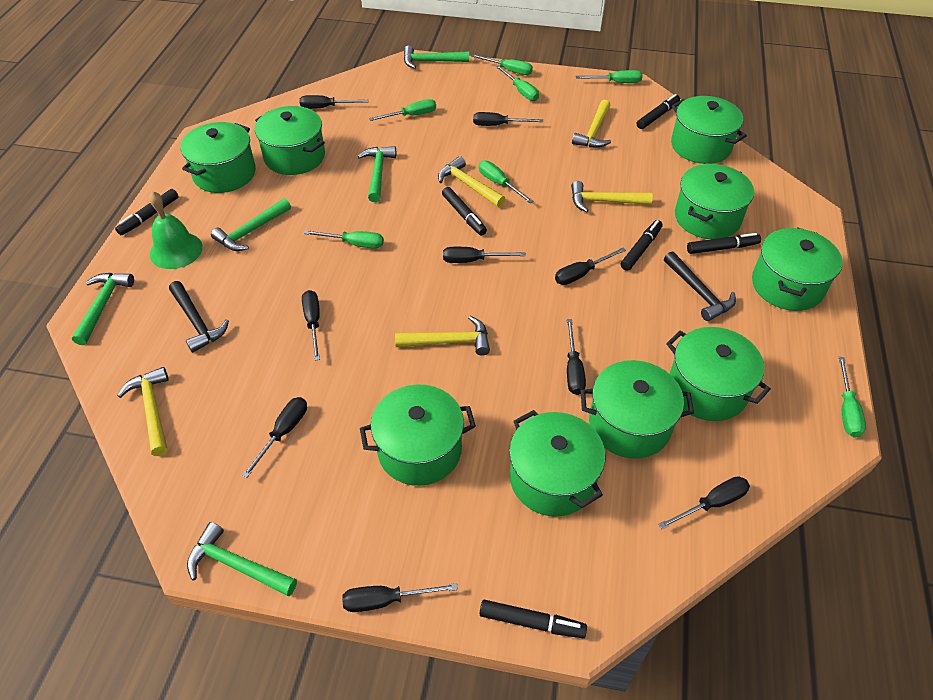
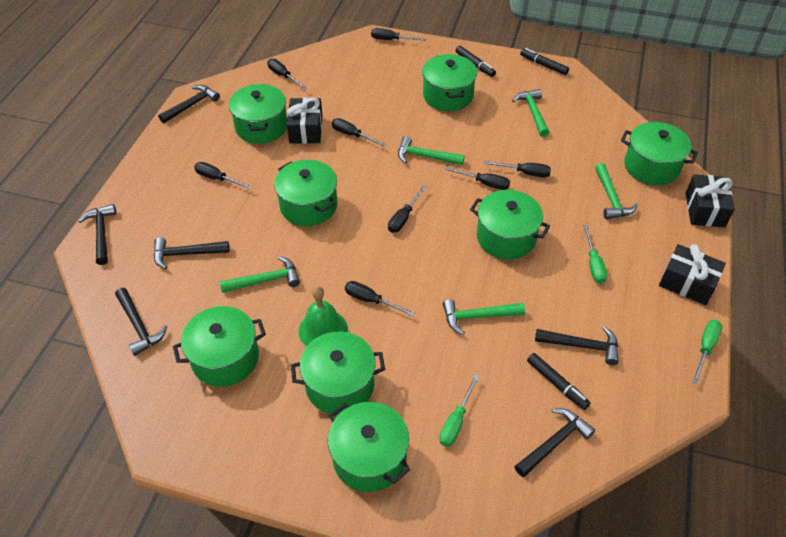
black gift: none = 0 -> [287,98,323,144] [659,244,726,305] [686,174,735,227] = 3
black hammer: [169,281,229,353] [664,252,736,321] = 2 -> [78,204,116,265] [115,288,167,356] [154,237,229,269] [158,85,220,123] [515,408,595,477] [535,326,619,365] = 6
black marker: [115,189,179,235] [442,187,487,236] [479,600,587,638] [621,220,663,271] [637,94,680,129] [687,233,761,254] = 6 -> [455,46,496,77] [520,48,569,75] [527,353,591,410] = 3
black screwdriver: [242,397,307,478] [299,95,369,109] [302,290,320,361] [342,583,458,612] [443,247,526,263] [473,112,543,126] [555,248,626,285] [567,319,586,395] [658,476,750,529] = 9 -> [194,162,252,189] [267,59,307,89] [332,118,386,146] [345,281,415,316] [371,28,426,41] [388,185,427,233] [445,167,510,190] [484,161,551,177] = 8
green pot: [181,122,256,193] [255,106,325,175] [360,384,476,486] [509,410,605,517] [580,360,694,459] [666,327,771,421] [671,96,747,164] [675,164,754,239] [752,227,843,311] = 9 -> [173,306,266,387] [229,84,287,144] [274,160,337,226] [291,331,385,415] [328,402,410,492] [422,54,477,111] [470,190,550,259] [621,122,698,185] = 8
green screwdriver: [304,230,384,249] [369,99,436,121] [471,54,533,75] [479,161,533,203] [496,65,539,101] [576,70,642,83] [839,357,866,438] = 7 -> [439,375,479,447] [583,225,607,284] [692,320,722,384] = 3
yellow hammer: [118,367,169,456] [395,316,490,356] [438,156,505,207] [571,181,653,213] [572,100,611,148] = 5 -> none = 0

